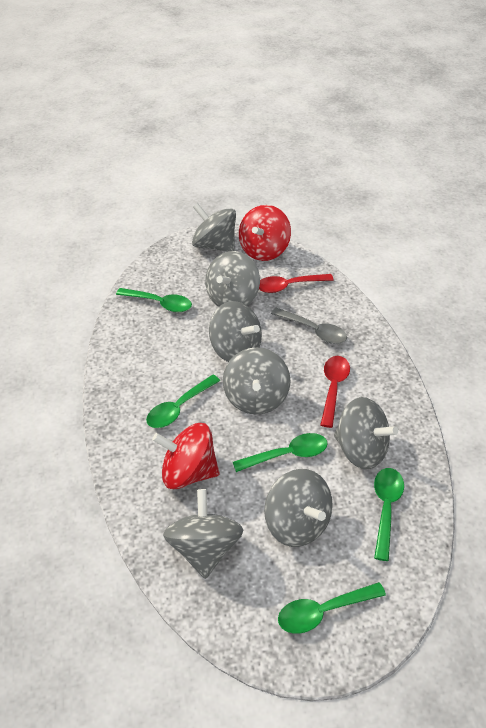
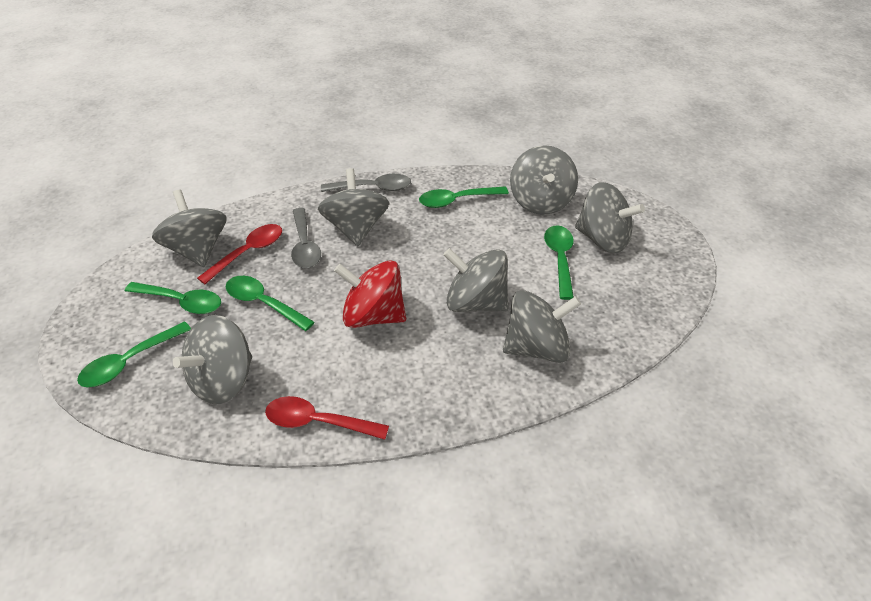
grey spoon: [271,308,347,344] = 1 -> [291,208,321,268] [321,174,411,192] = 2
red spinning top: [152,423,220,489] [239,205,291,261] = 2 -> [334,260,406,328] = 1

